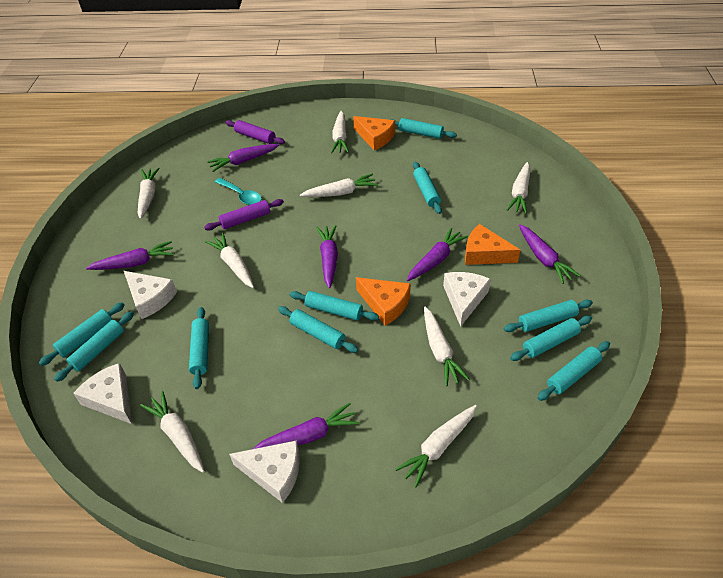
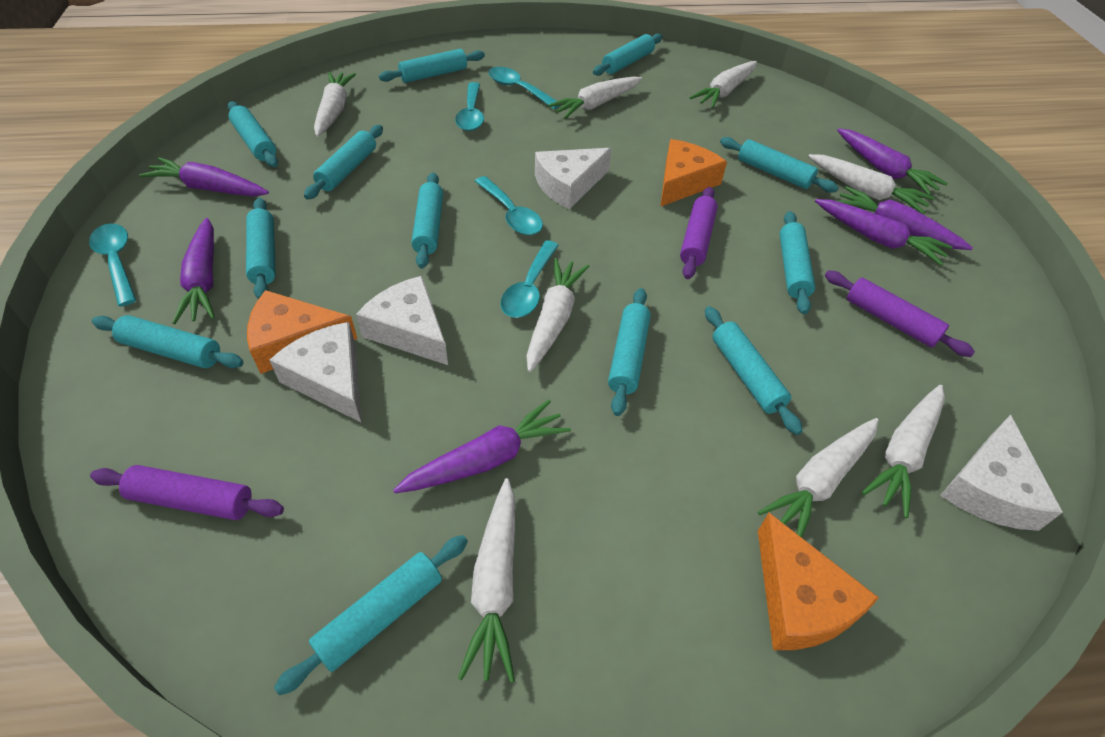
purple rolling pin: [204,199,284,230] [225,120,285,144] = 2 -> [90,465,284,520] [680,187,718,279] [825,271,975,357] = 3
turquoise rolling pin: [39,302,125,366] [54,311,134,382] [189,307,209,389] [278,306,358,353] [290,291,379,321] [388,118,457,139] [413,162,442,214] [504,299,593,332] [510,316,592,361] [538,341,610,401] = 10 -> [92,315,244,368] [228,101,278,167] [246,198,276,299] [274,535,468,695] [304,125,383,200] [379,49,485,83] [411,172,443,269] [593,33,662,76] [608,288,651,416] [705,306,803,435] [720,137,839,193] [779,211,815,315] = 12
turquoise spoon: [215,178,261,205] = 1 -> [89,223,136,306] [455,82,484,131] [475,176,543,235] [488,67,559,109] [501,241,559,318] = 5

